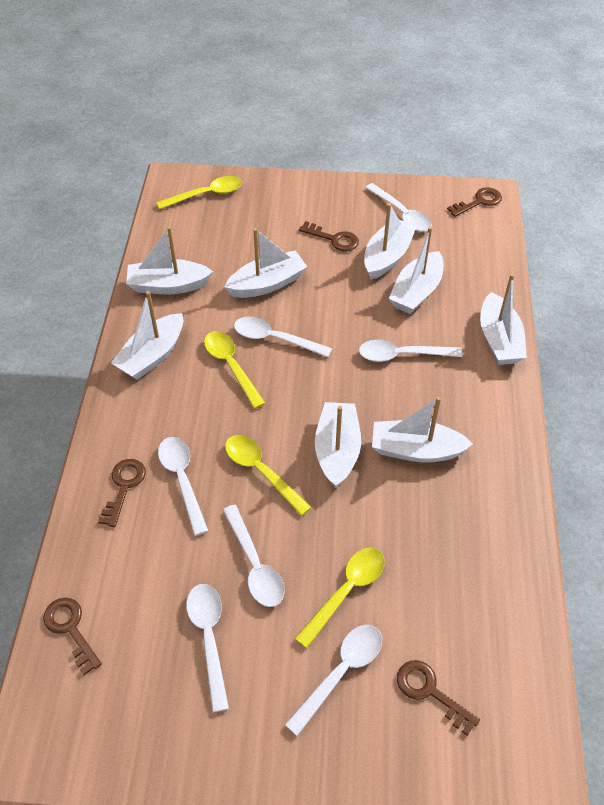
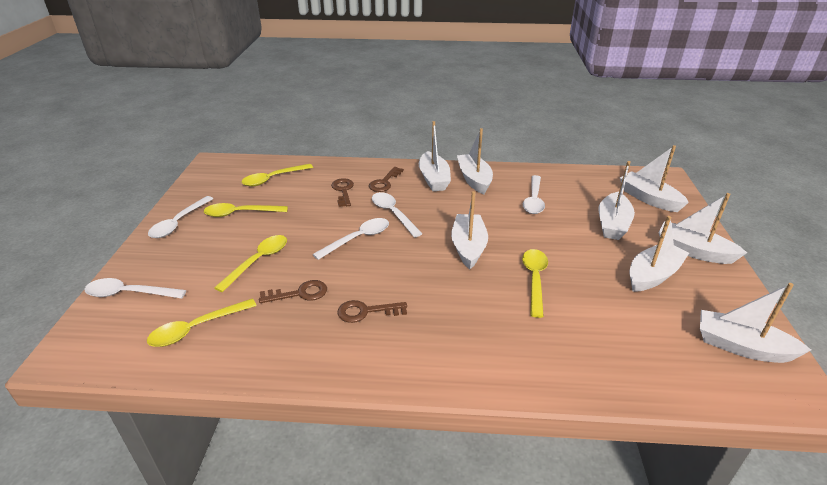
brown key: [43,598,102,675] [98,459,146,527] [299,221,359,251] [397,660,480,736] [447,187,502,217] = 5 -> [259,280,327,303] [331,178,354,207] [337,300,407,323] [369,167,404,192] = 4
white spoon: [158,437,208,536] [186,584,229,712] [223,504,285,607] [234,317,332,357] [285,625,382,736] [359,340,463,362] [365,183,432,232] = 7 -> [84,278,186,298] [148,196,214,238] [313,218,389,260] [372,192,423,237] [523,175,545,214] = 5
yellow spoon: [156,176,242,210] [204,331,265,409] [225,435,312,516] [295,548,385,648] = 4 -> [147,299,257,347] [204,203,288,217] [214,235,287,292] [241,164,313,186] [522,249,548,318] = 5

